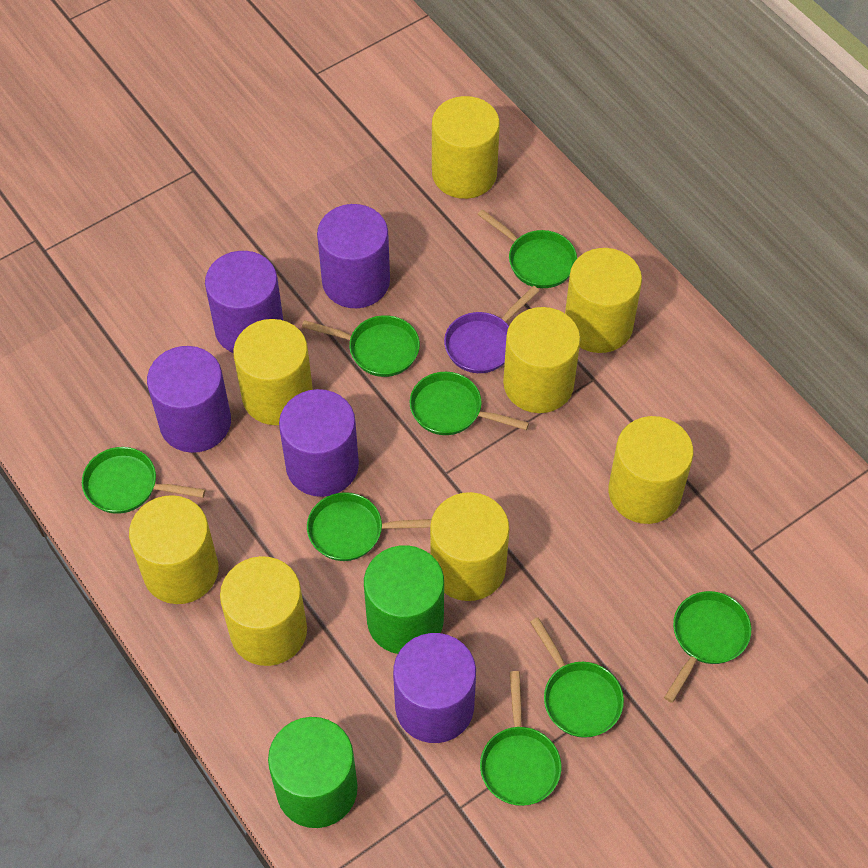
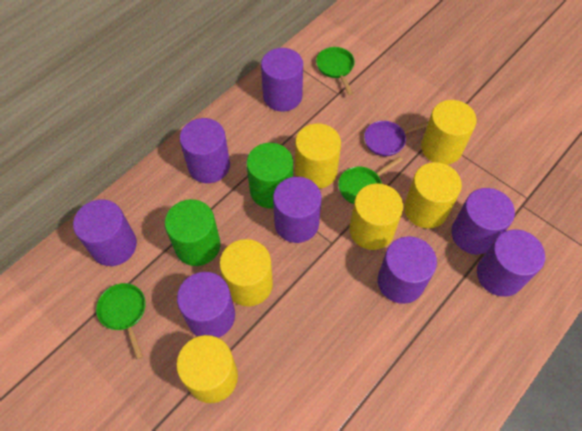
green pan: [82,447,205,514] [302,315,420,377] [307,492,431,561] [409,372,529,435] [478,209,577,288] [480,671,561,806] [530,618,624,738] [664,591,751,703] = 8 -> [96,283,146,360] [316,47,355,95] [338,157,403,204] = 3
purple cylinder: [147,346,231,453] [205,251,284,353] [279,389,359,497] [317,204,390,308] [393,633,476,743] = 5 -> [73,199,137,266] [177,272,235,338] [180,118,230,183] [261,48,303,111] [273,177,322,243] [378,236,437,304] [451,188,515,254] [477,230,545,297] = 8
yellow cylinder: [129,495,218,604] [220,556,307,666] [233,319,313,425] [430,492,510,601] [432,96,500,199] [503,307,580,413] [565,248,642,353] [609,416,694,524] = 8 -> [176,335,238,403] [220,239,273,307] [295,124,341,189] [349,183,403,250] [404,162,462,229] [421,100,477,165] = 6

